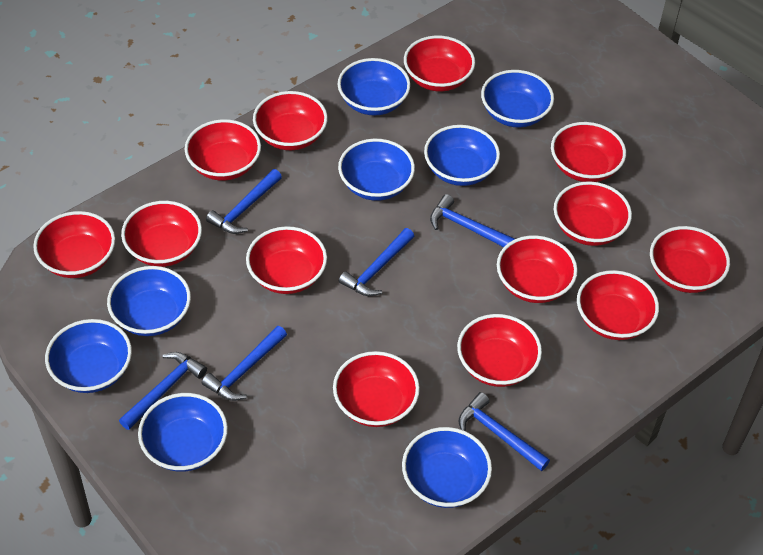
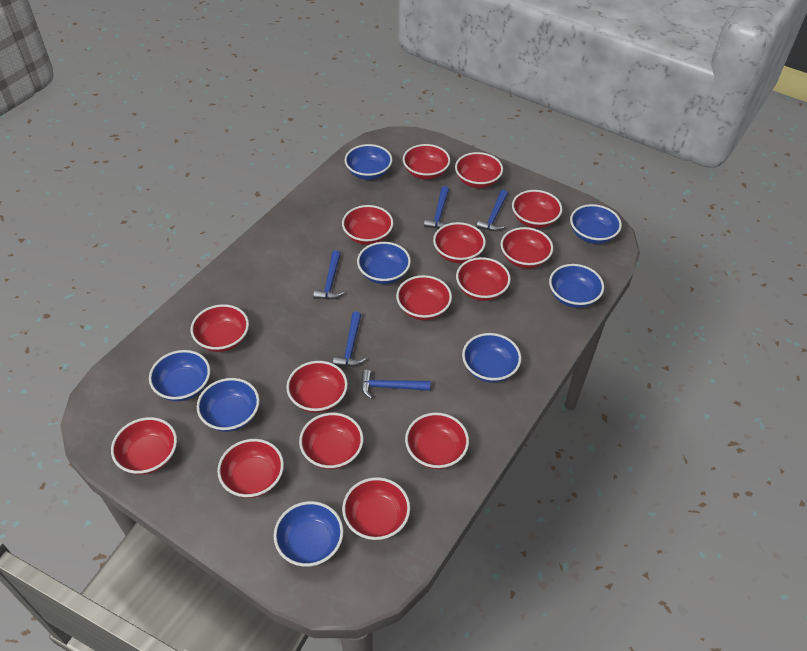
blue hammer: [119,352,207,430] [202,326,287,401] [206,169,282,234] [339,228,414,296] [430,194,515,247] [459,392,550,471] = 6 -> [313,250,344,300] [333,311,366,367] [361,370,431,399] [424,186,452,229] [476,189,508,231] = 5
red bowl: [33,211,115,278] [121,201,202,267] [185,119,261,181] [246,226,327,294] [253,91,328,150] [333,351,420,427] [404,35,475,91] [457,314,542,387] [497,235,578,303] [551,122,626,182] [554,181,632,246] [577,270,659,340] [650,226,730,293] = 13 -> [111,417,177,475] [191,304,249,352] [217,439,284,498] [286,361,348,413] [299,413,363,469] [342,205,393,245] [342,477,410,540] [396,275,452,320] [403,144,450,180] [405,412,469,469] [433,222,486,263] [455,152,503,188] [456,257,511,301] [501,227,553,269] [512,190,562,228] = 15

